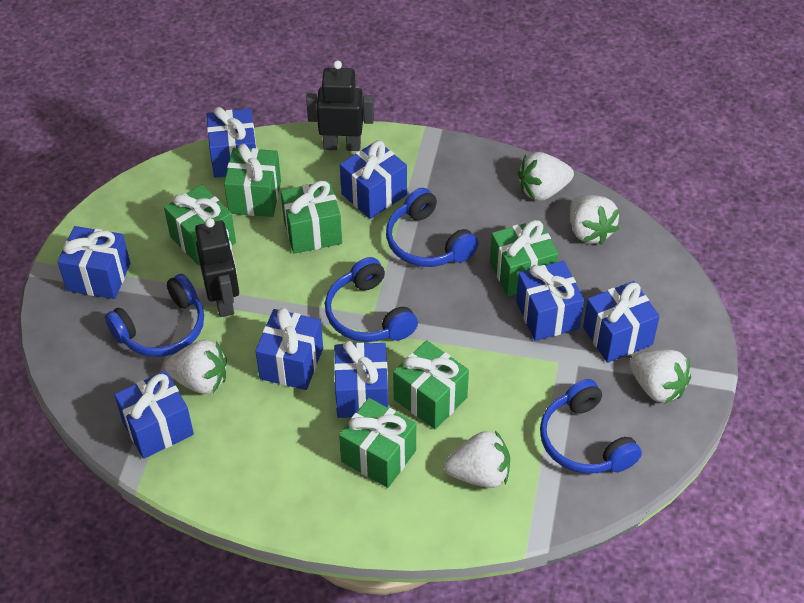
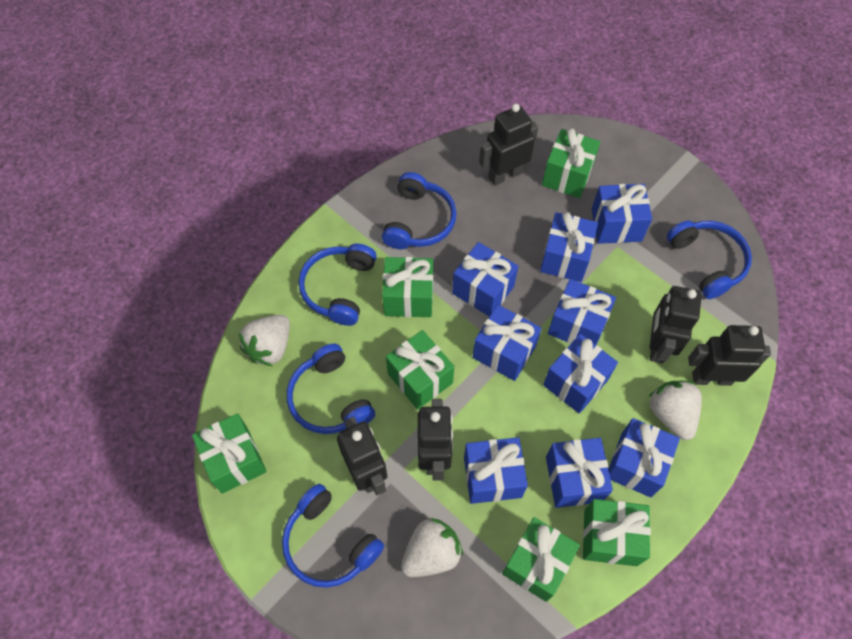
black robot: [195,218,239,317] [306,60,374,151] = 2 -> [337,417,387,495] [418,399,453,481] [479,104,538,186] [650,286,702,363] [688,325,771,386] = 5
blue gift: [57,226,130,299] [114,371,194,459] [207,107,257,178] [255,308,323,390] [334,341,388,418] [340,141,407,219] [516,261,584,341] [583,281,660,363] = 8 -> [452,242,518,317] [464,437,528,504] [473,305,541,381] [540,212,598,282] [543,334,618,414] [546,438,613,508] [548,279,616,345] [591,184,652,244] [608,418,680,497] = 9
blue headphones: [105,274,204,357] [325,257,418,342] [386,188,479,267] [540,379,642,474] = 4 -> [282,484,384,588] [287,343,375,434] [299,244,377,326] [382,172,456,249] [667,220,752,299] = 5
white strawberry: [165,340,227,394] [444,430,510,488] [518,152,574,201] [570,195,619,245] [629,350,691,404] = 5 -> [239,315,290,366] [401,518,463,577] [648,381,702,440] = 3

